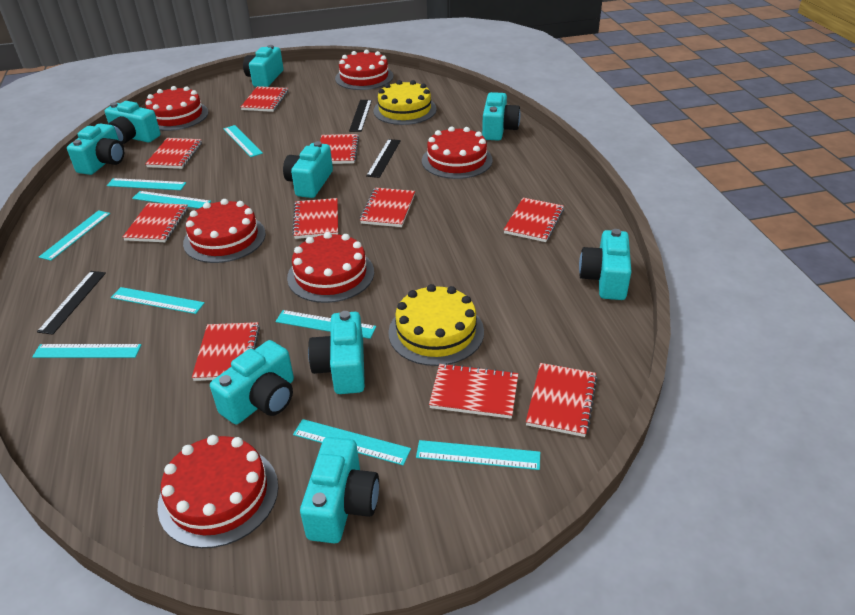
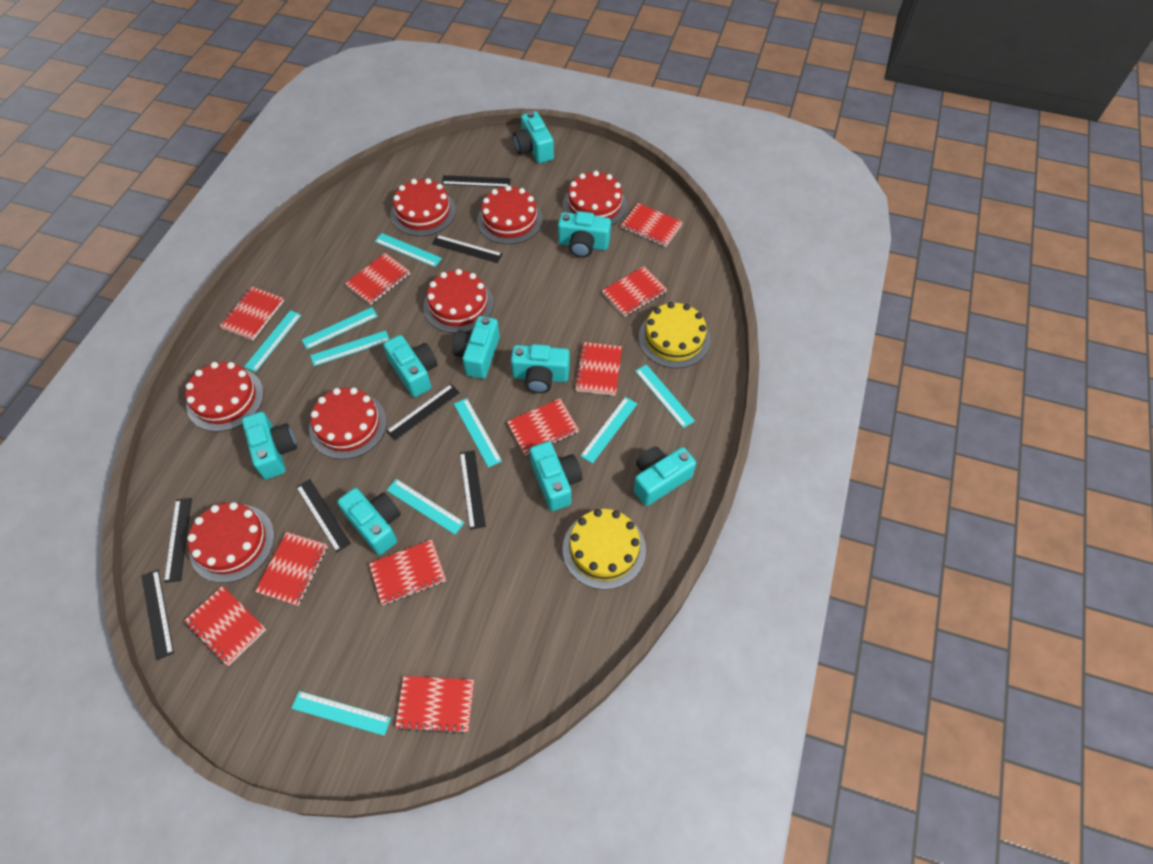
black ruler: [37,271,106,335] [349,100,372,132] [366,139,401,178] = 3 -> [141,569,174,660] [164,498,192,583] [296,479,351,553] [386,384,460,441] [432,235,503,263] [442,175,511,187] [460,450,486,530] = 7
red cake: [145,86,208,131] [157,435,278,548] [183,199,266,263] [287,232,374,303] [335,50,393,90] [422,126,493,179] = 6 -> [185,362,264,432] [187,502,274,583] [309,388,387,459] [391,178,456,236] [423,269,494,333] [477,185,542,244] [563,171,627,225] = 7

